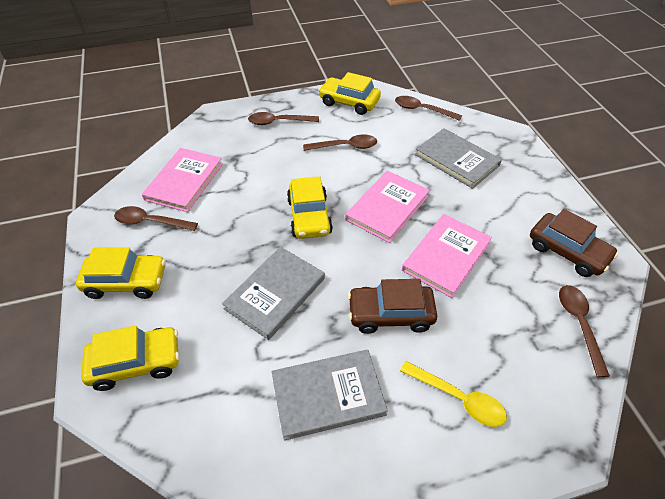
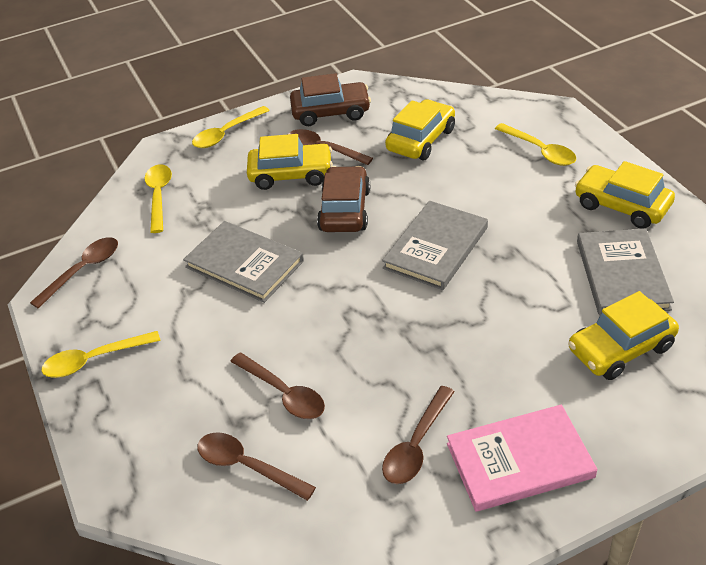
pink book: [142,148,223,212] [345,171,430,243] [402,214,492,298] = 3 -> [447,405,597,512] = 1
yellow spoon: [400,361,507,427] = 1 -> [42,331,161,378] [145,165,172,233] [192,106,270,148] [495,123,576,166] = 4

